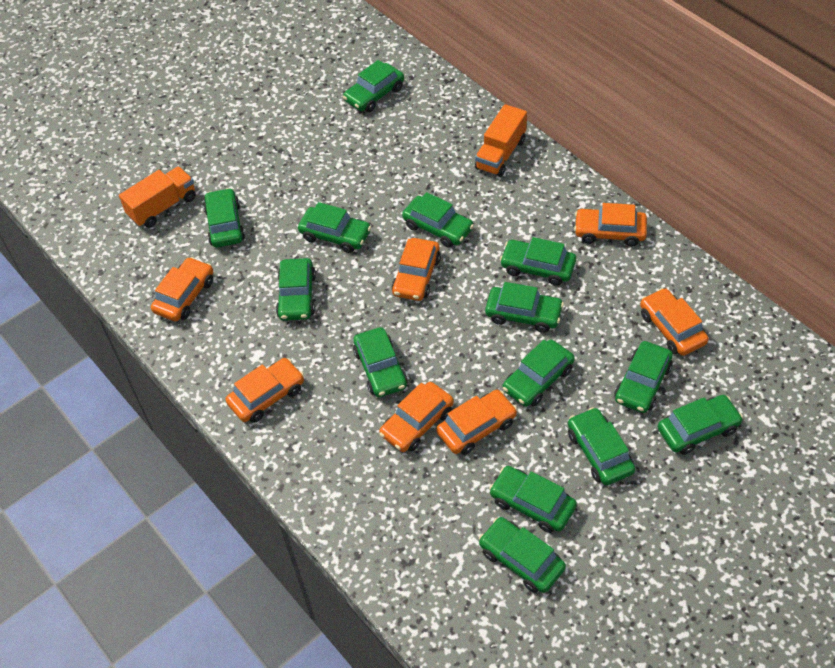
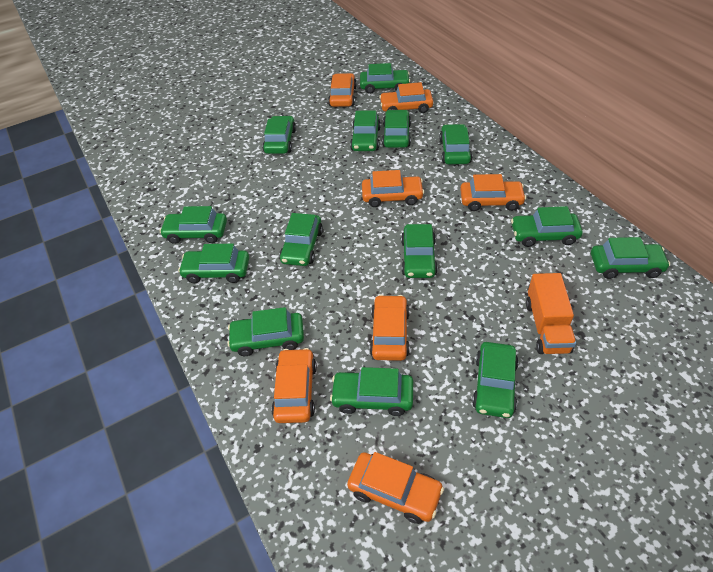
orange truck: [119,167,196,228] [475,104,527,177] = 2 -> [526,273,576,354] = 1

